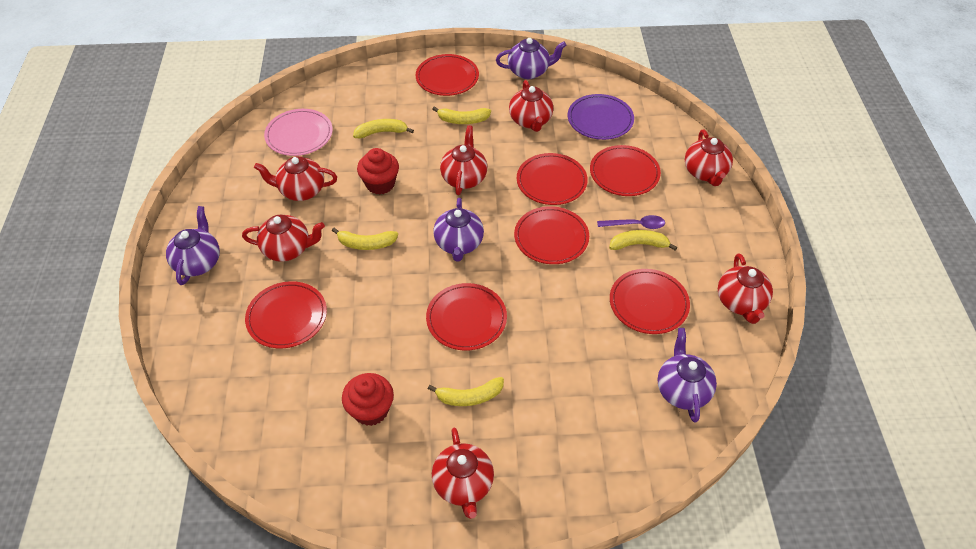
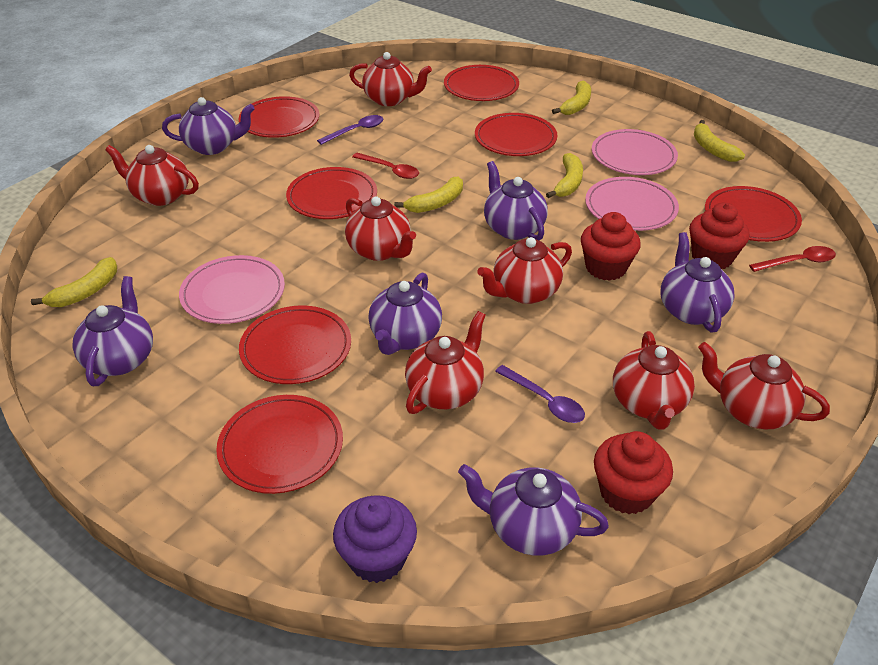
pink plate: [264,109,333,156] = 1 -> [179,255,285,324] [585,177,679,231] [592,129,678,175] = 3
purple cupcake: none = 0 -> [333,495,417,583] = 1
purple plate: [568,94,634,140] = 1 -> none = 0
purple spoon: [597,215,665,229] = 1 -> [317,115,384,145] [495,365,585,423] = 2
purple teapot: [166,206,220,285] [433,198,484,262] [496,38,566,79] [658,328,717,423] = 4 -> [73,276,153,386] [162,97,255,155] [368,273,442,355] [458,464,609,556] [484,161,548,240] [660,232,735,333] = 6
red cupcake: [342,373,394,426] [357,148,399,194] = 2 -> [581,212,641,281] [594,431,673,514] [689,202,750,269] = 3
red spoon: none = 0 -> [352,153,419,179] [749,246,836,272] = 2

